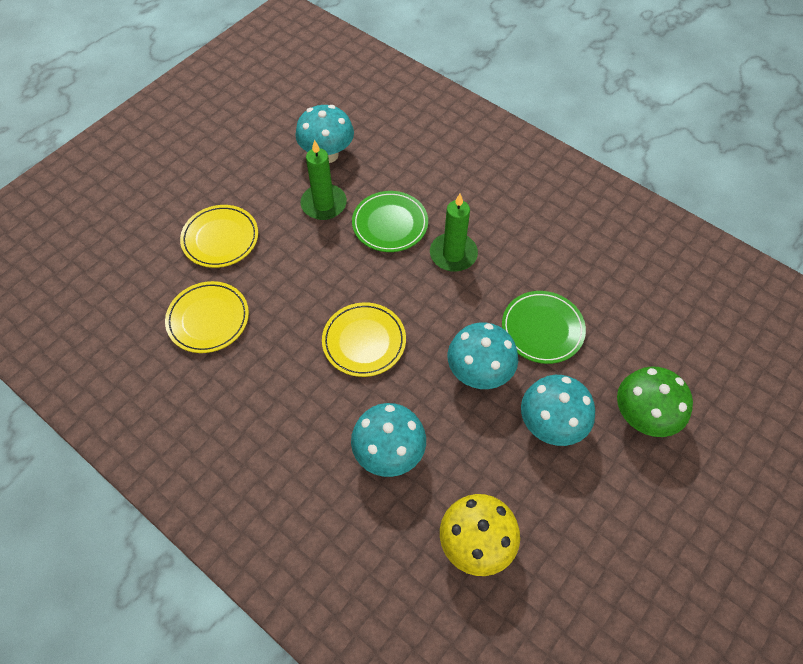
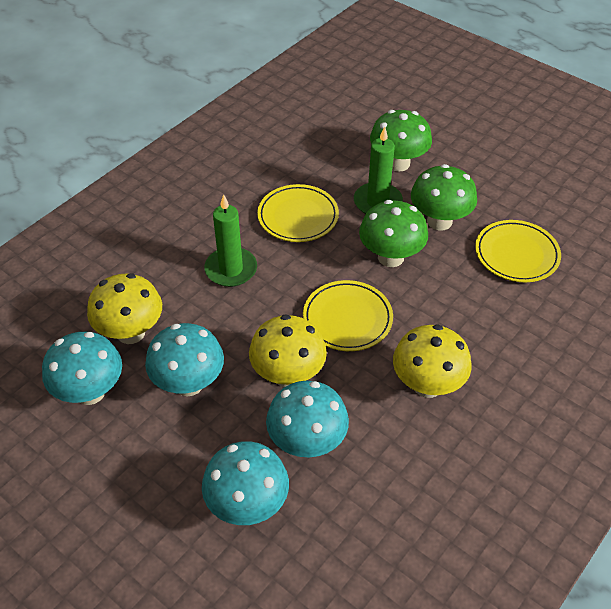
green mushroom: [617,366,693,437] = 1 -> [359,200,428,267] [370,110,432,171] [411,164,477,231] = 3
green plate: [352,191,428,252] [502,291,586,364] = 2 -> none = 0
yellow mushroom: [440,494,520,576] = 1 -> [87,273,162,344] [249,314,327,387] [393,324,472,398] = 3

